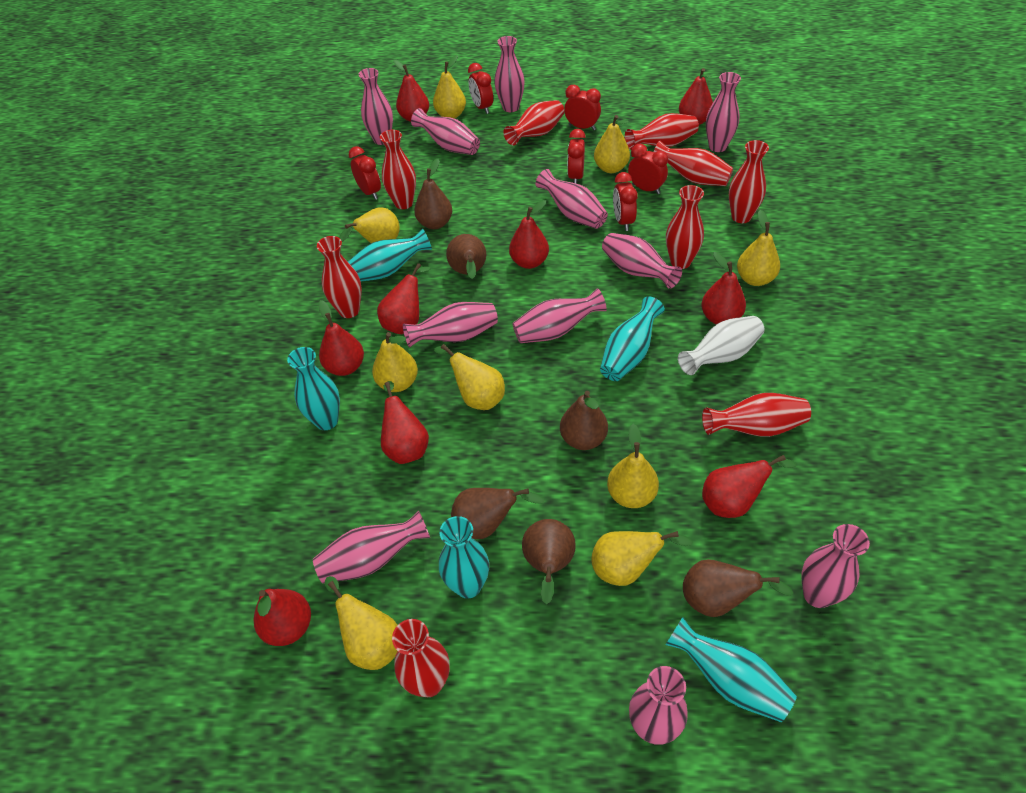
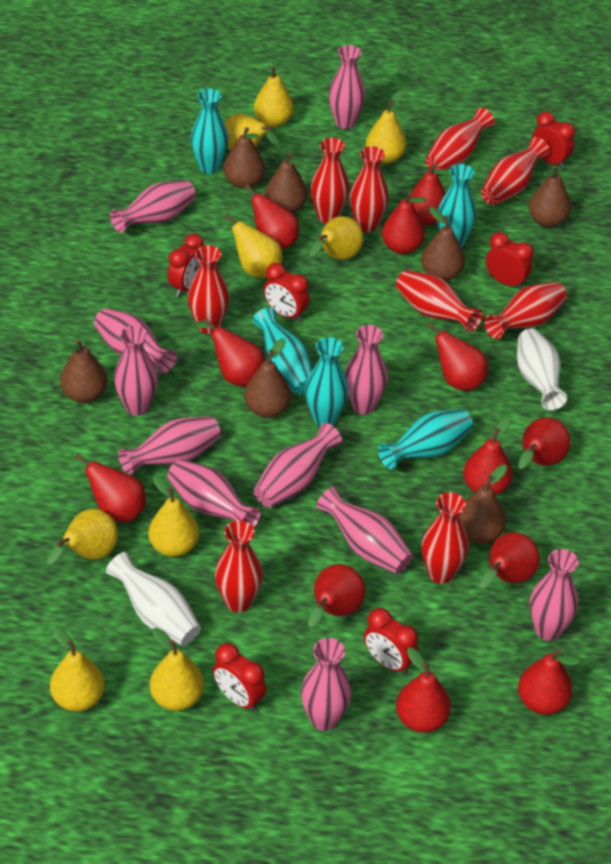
brown pear: [414,159,452,229] [446,234,486,279] [451,488,545,539] [522,519,576,604] [560,391,608,450] [683,559,793,617] = 6 -> [60,339,108,403] [223,127,265,188] [244,338,291,418] [265,152,307,213] [421,207,465,281] [459,464,507,544] [528,165,571,227] = 7
red pear: [254,589,311,646] [318,300,364,376] [377,263,431,334] [381,381,429,464] [393,59,429,122] [509,200,549,269] [679,68,713,125] [701,252,746,325] [702,455,796,518] = 9 -> [66,453,146,523] [195,318,265,387] [237,184,299,250] [308,564,365,627] [382,192,426,254] [396,647,451,733] [409,163,450,226] [417,322,488,391] [463,416,512,495] [479,532,540,588] [518,417,571,469] [518,649,580,715] = 12
white vase: [678,316,765,375] = 1 -> [106,552,201,646] [517,329,567,410] = 2

